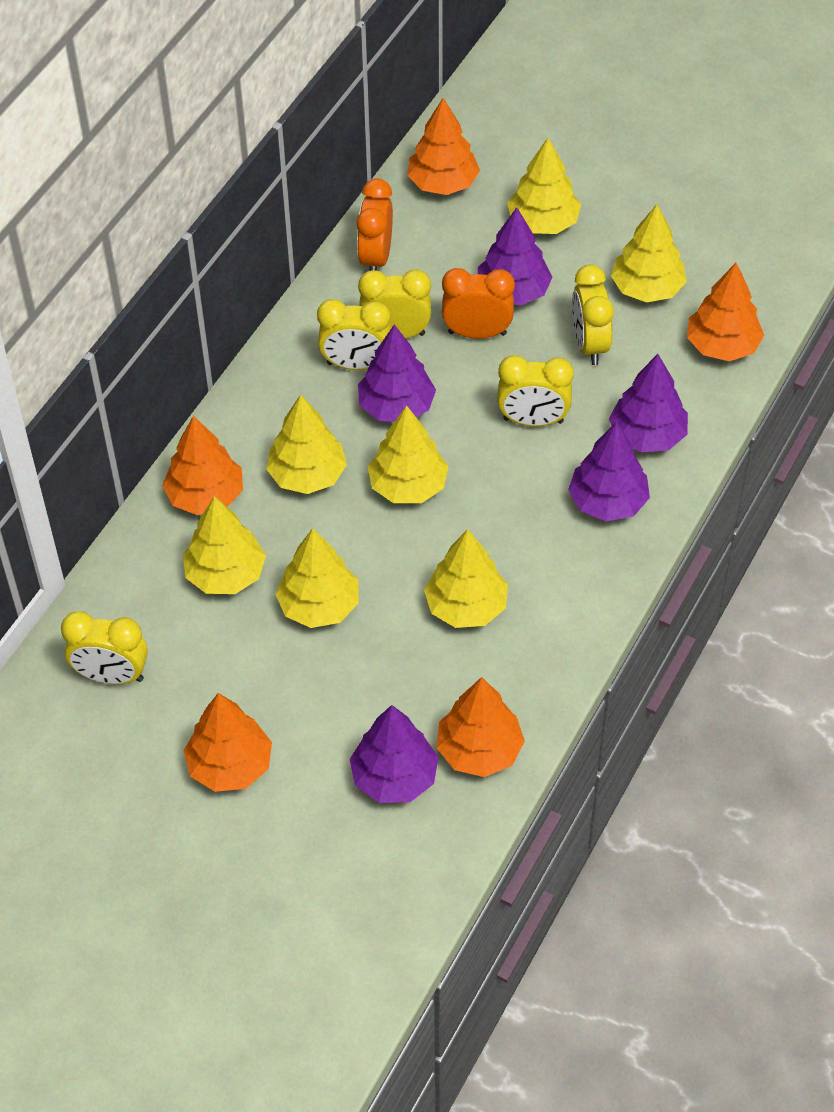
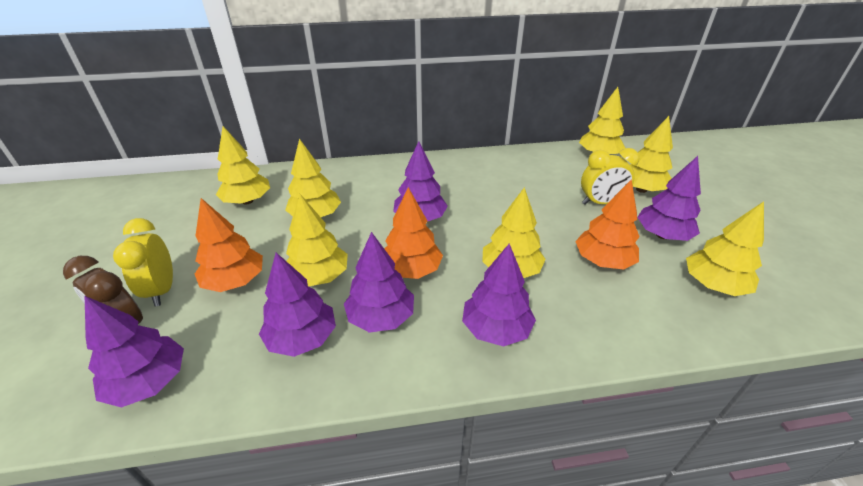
brown clock: none = 0 -> [63,256,143,324] = 1
orange clock: [356,178,393,271] [442,268,515,339] = 2 -> none = 0
orange tree: [162,416,243,515] [183,693,272,792] [407,98,480,195] [437,677,525,777] [687,263,764,361] = 5 -> [195,198,263,292] [384,187,443,279] [575,179,640,270] = 3
purple tree: [350,705,438,803] [358,324,436,422] [478,208,553,305] [568,422,650,521] [609,354,688,452] = 5 -> [85,296,184,408] [259,253,336,357] [344,232,414,333] [393,141,448,222] [462,243,536,347] [637,156,701,241] = 6
yellow clock: [61,611,148,684] [317,299,391,370] [358,269,431,339] [497,355,574,426] [572,265,614,365] = 5 -> [113,218,173,307] [581,148,639,205] = 2

